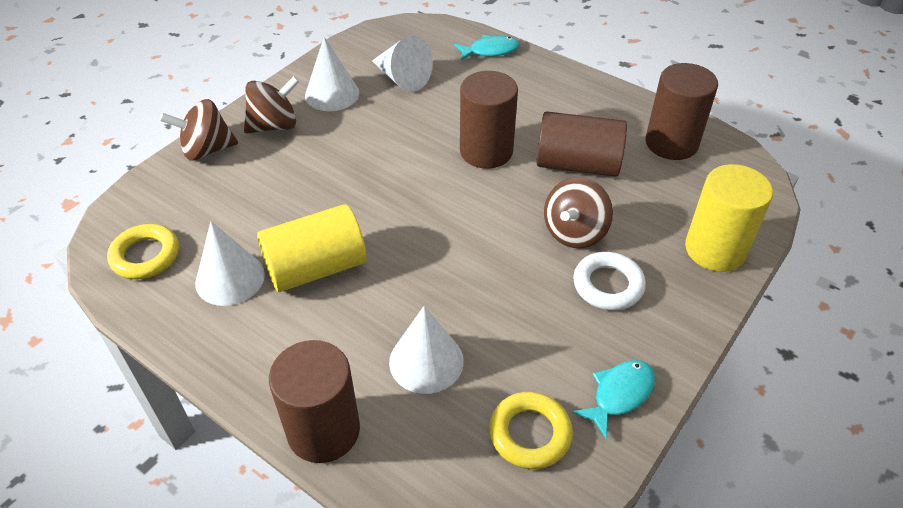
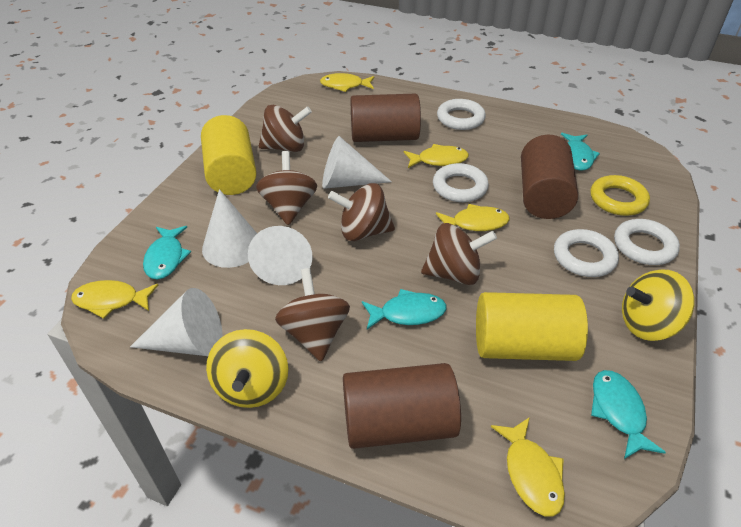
brown cylinder: [269,340,360,463] [460,71,518,169] [537,111,627,177] [646,63,718,160] = 4 -> [343,363,461,449] [351,93,421,142] [521,135,578,219] = 3
brown spinning top: [160,99,238,160] [244,76,300,133] [544,177,613,248] = 3 -> [256,151,317,225] [259,105,312,152] [275,268,350,361] [328,183,395,241] [421,223,497,285] = 5
turquoise fish: [454,35,520,61] [572,360,655,439] = 2 -> [143,226,191,280] [362,289,446,329] [561,133,600,171] [591,370,666,459] = 4
white ring: [573,252,646,310] = 1 -> [433,163,489,202] [437,99,486,130] [554,229,619,277] [614,219,680,265] = 4
yellow fish: none = 0 -> [71,280,158,319] [320,73,375,92] [404,144,469,168] [436,204,510,231] [491,417,565,517] = 5
yellow ring: [107,224,179,279] [489,392,573,469] = 2 -> [590,175,650,216] = 1
yellow spinning top: none = 0 -> [206,329,288,408] [622,269,695,341] = 2

